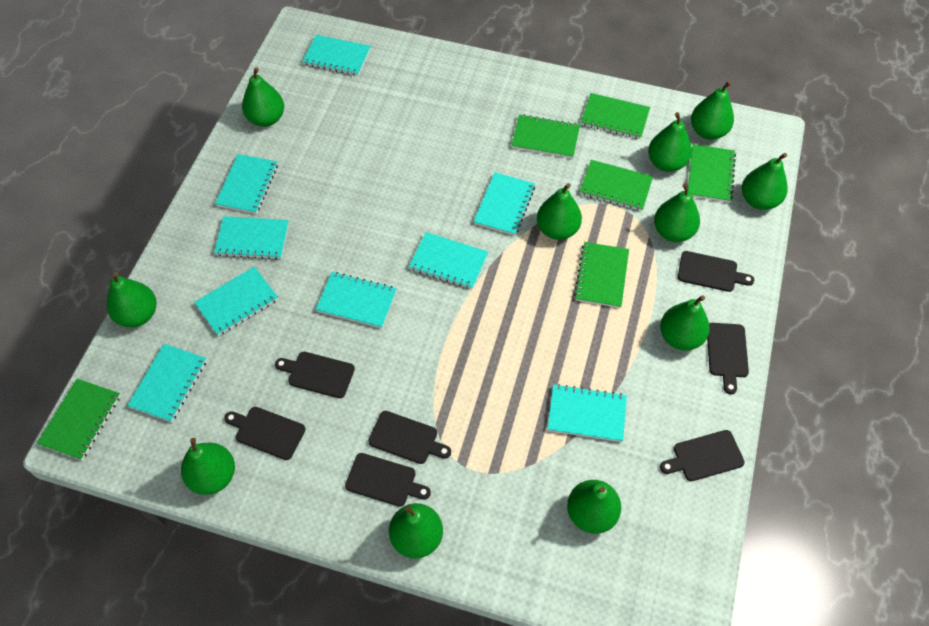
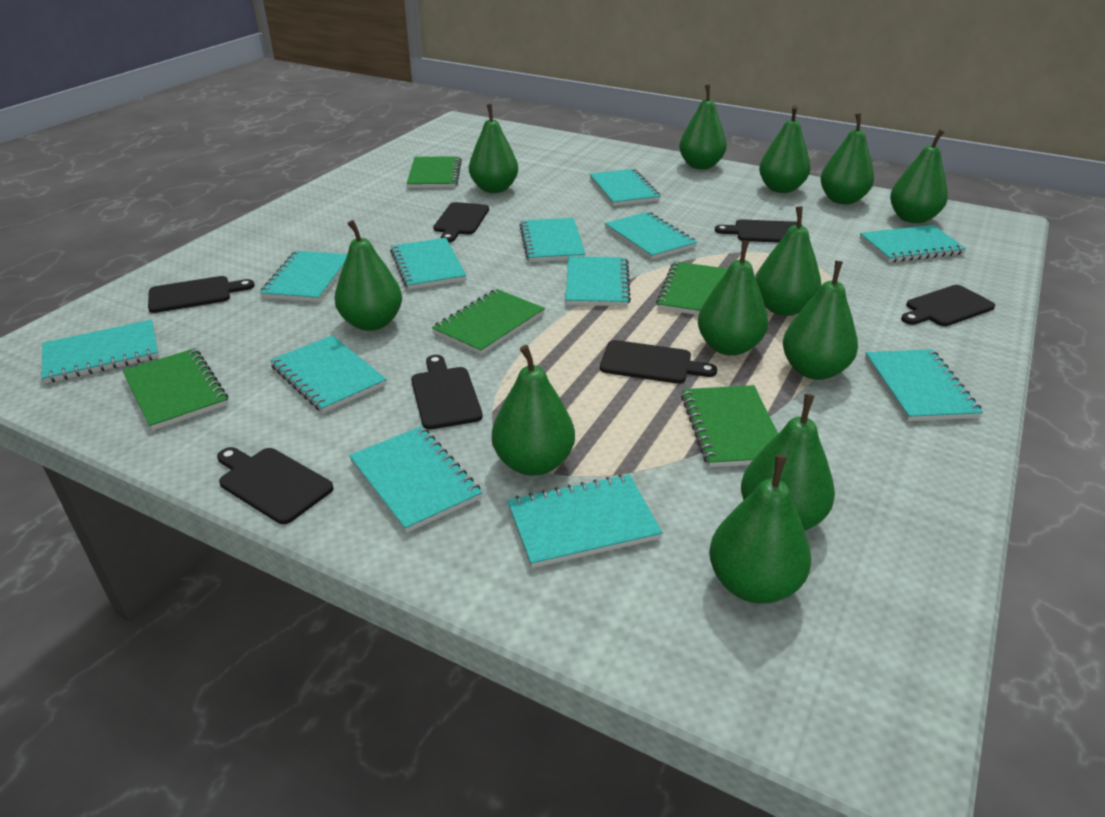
green notebook: [37,379,121,460] [511,114,580,158] [574,242,629,308] [580,160,653,211] [581,93,650,139] [688,144,736,203] = 6 -> [122,348,228,431] [407,156,462,188] [432,289,545,355] [656,261,728,315] [681,385,778,467] = 5
green pear: [107,272,156,327] [181,438,235,495] [242,67,284,127] [389,503,443,558] [537,183,582,240] [567,480,621,534] [648,112,692,172] [654,183,700,242] [660,295,710,351] [691,81,734,140] [742,153,788,210] = 11 -> [335,220,402,331] [469,104,518,193] [492,345,575,476] [679,85,727,169] [698,240,768,356] [709,455,811,603] [741,394,835,531] [756,206,821,316] [759,105,811,193] [783,261,858,380] [820,113,874,204] [890,129,948,223] = 12
turquoise notebook: [127,344,207,422] [194,267,278,336] [214,216,289,260] [215,154,278,214] [302,35,371,76] [316,272,397,328] [409,232,488,289] [473,172,535,236] [547,384,627,442] = 9 -> [42,320,159,383] [260,251,347,302] [270,335,387,413] [349,426,482,533] [390,238,467,290] [507,474,663,568] [519,218,586,262] [566,256,631,306] [590,169,660,206] [605,212,697,260] [860,225,966,262] [865,349,983,421] = 12

